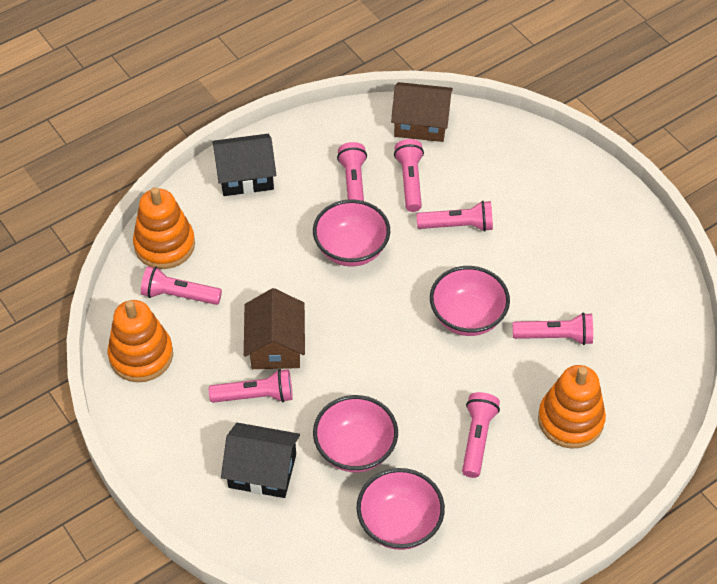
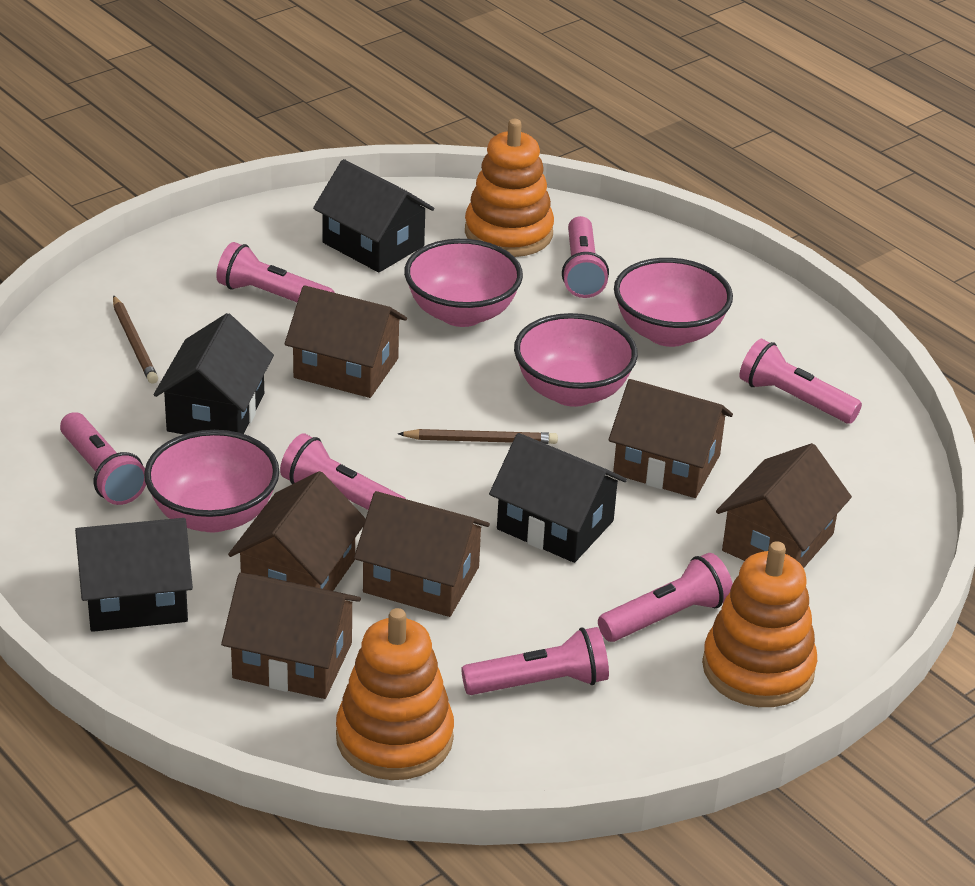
black house: [212,134,276,196] [221,423,300,498] = 2 -> [75,518,193,632] [154,313,274,434] [313,159,434,272] [489,433,627,563] = 4
brown house: [244,288,305,369] [391,82,453,142] = 2 -> [221,573,361,699] [228,471,366,591] [285,285,407,398] [354,491,490,617] [609,379,733,498] [716,443,852,568] = 6
brown pencil: none = 0 -> [113,295,158,384] [398,429,558,444] = 2

